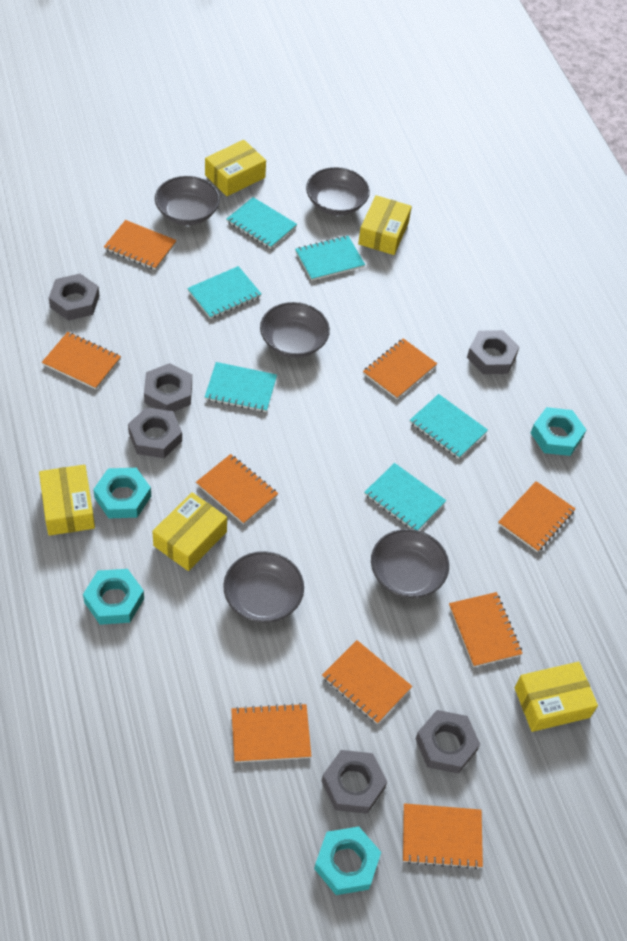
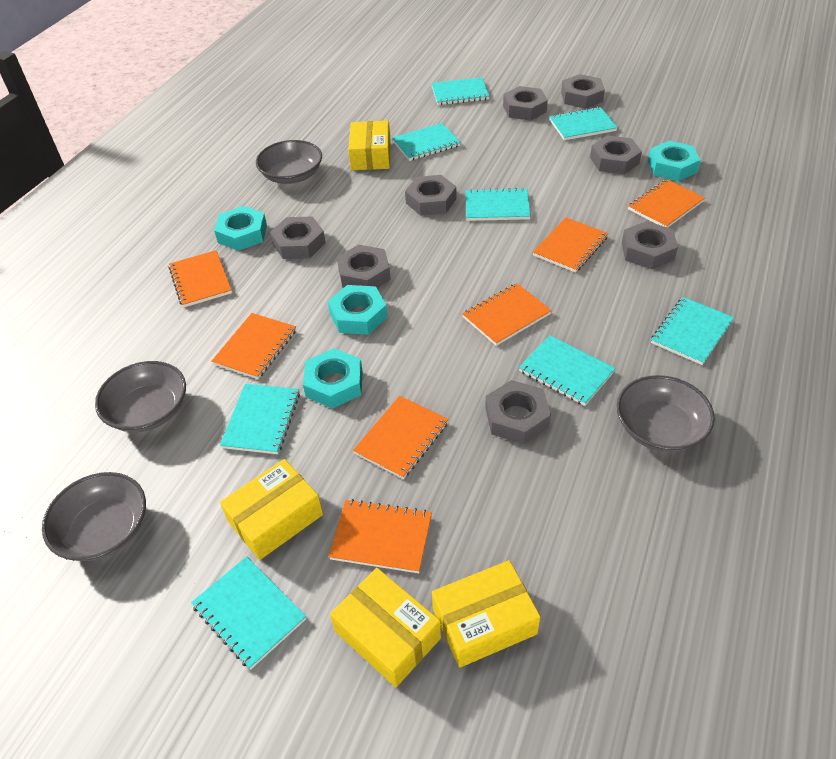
grey bowl: [155,176,220,225] [223,551,304,623] [260,302,330,358] [306,167,370,216] [371,529,449,598] = 5 -> [42,472,146,561] [95,361,186,432] [256,140,322,184] [617,375,715,452] = 4
grey nut: [49,274,99,321] [128,407,182,458] [144,363,192,412] [321,750,387,814] [415,710,480,774] [467,330,519,374] = 6 -> [270,216,326,259] [337,245,391,288] [405,175,456,216] [485,380,551,444] [503,86,548,121] [561,74,605,109] [590,135,642,174] [622,221,678,269] = 8
orange notebook: [42,332,121,390] [104,220,177,270] [196,454,278,525] [231,703,311,763] [322,640,412,724] [363,338,437,399] [403,803,483,869] [449,592,523,667] [498,481,576,552] = 9 -> [169,250,232,307] [212,313,296,379] [328,499,432,573] [353,396,449,479] [462,283,552,346] [533,217,608,273] [628,179,705,228] = 7
turquoise notebook: [187,266,261,319] [205,362,277,412] [227,197,297,249] [295,236,365,281] [364,463,446,530] [410,394,488,459] = 6 -> [191,556,306,669] [220,384,300,454] [392,123,461,161] [431,77,490,105] [466,188,531,221] [519,335,616,406] [549,107,618,140] [651,297,734,365] = 8
yellow box: [39,465,95,536] [152,492,227,571] [205,140,266,196] [358,195,412,255] [515,662,598,732] = 5 -> [220,459,323,560] [330,568,441,687] [348,121,391,170] [432,560,541,668] = 4

